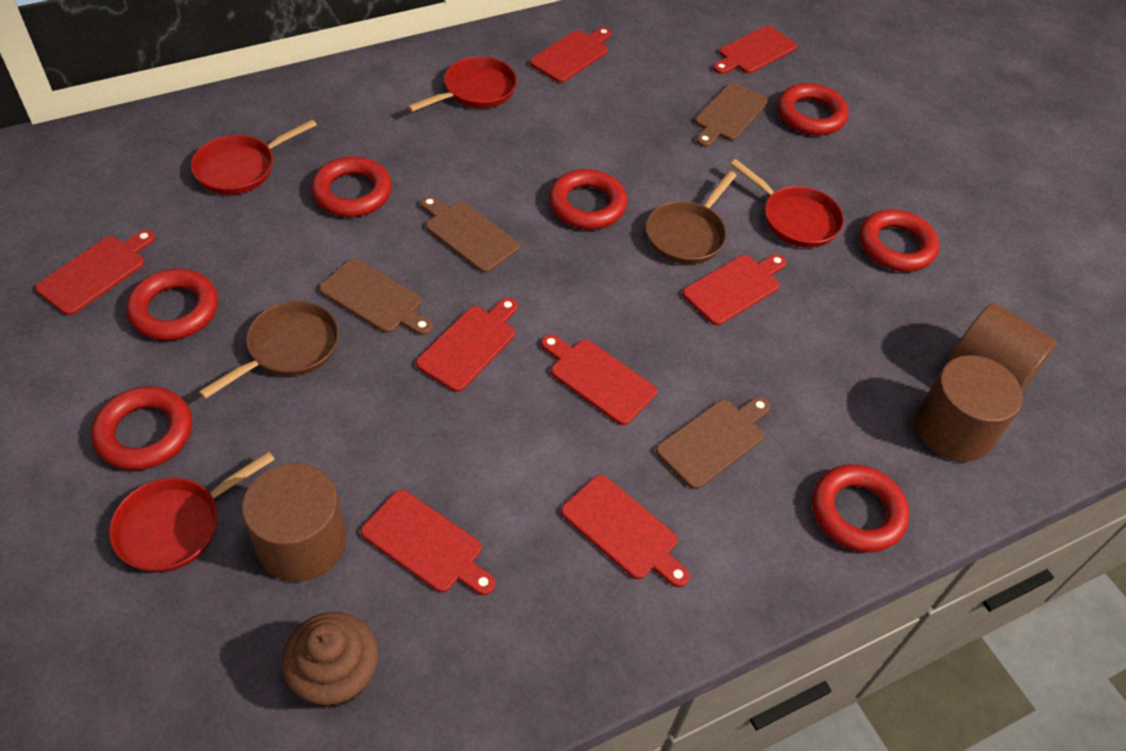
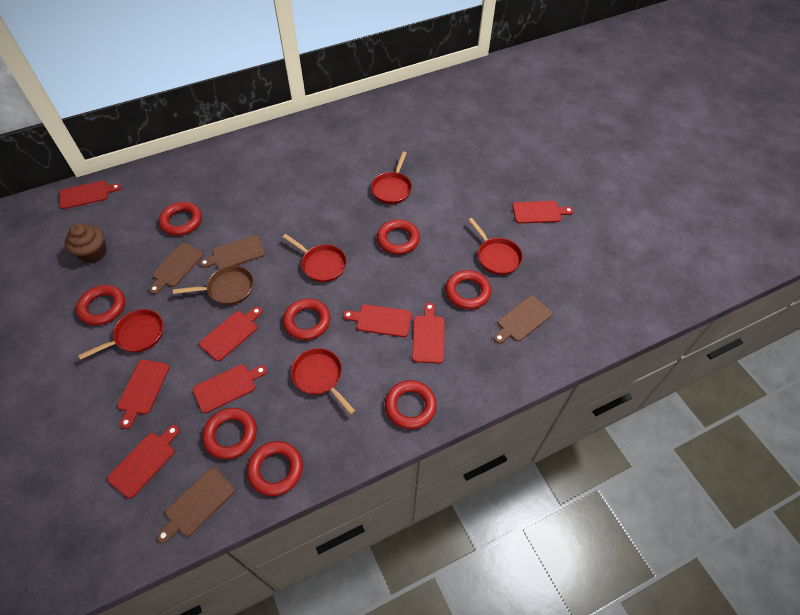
brown cylinder: [242,463,347,582] [916,355,1023,462] [947,303,1057,391] = 3 -> none = 0
brown pan: [199,301,339,399] [646,171,737,264] = 2 -> [173,266,254,305] = 1
red pan: [109,451,275,572] [191,119,317,195] [407,56,517,112] [730,159,844,248] = 4 -> [78,309,163,360] [283,234,347,282] [291,348,355,415] [371,151,412,204] [468,218,523,275] = 5
red ring: [91,386,192,470] [126,269,218,340] [311,156,392,217] [549,169,627,229] [777,83,848,135] [812,464,909,552] [859,209,939,272] = 7 -> [76,285,125,326] [159,202,202,236] [202,408,257,459] [247,441,303,496] [283,298,331,340] [377,219,420,255] [385,380,437,429] [445,270,491,309] = 8

